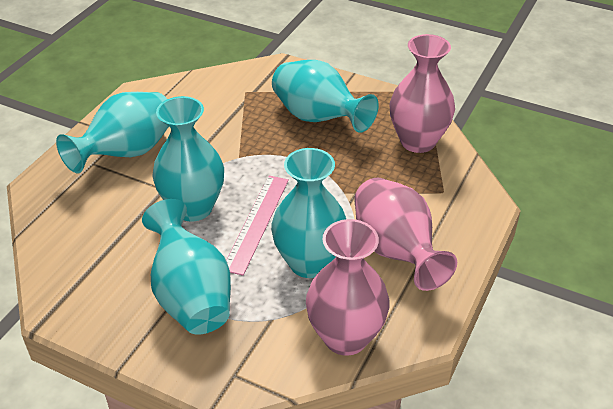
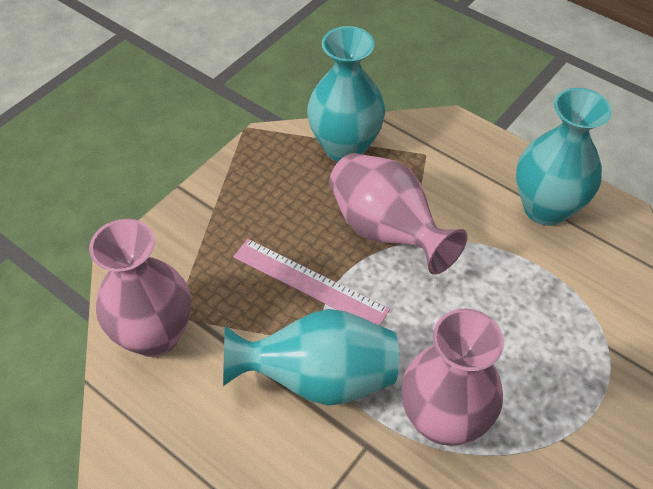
turquoise vase: [56,92,169,173] [142,199,231,335] [152,96,224,222] [271,148,346,278] [272,60,379,133] = 5 -> [223,309,399,406] [307,26,385,162] [516,88,612,226] = 3

